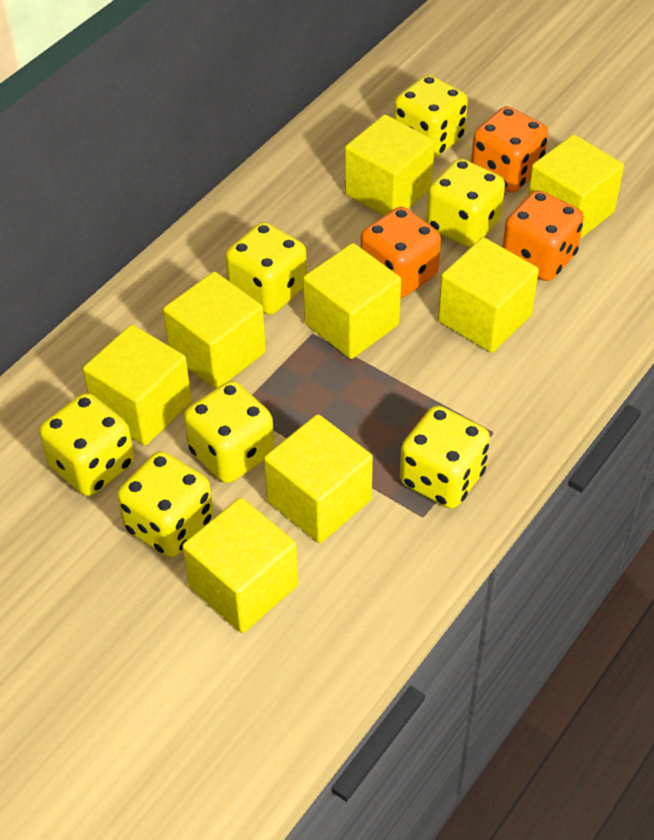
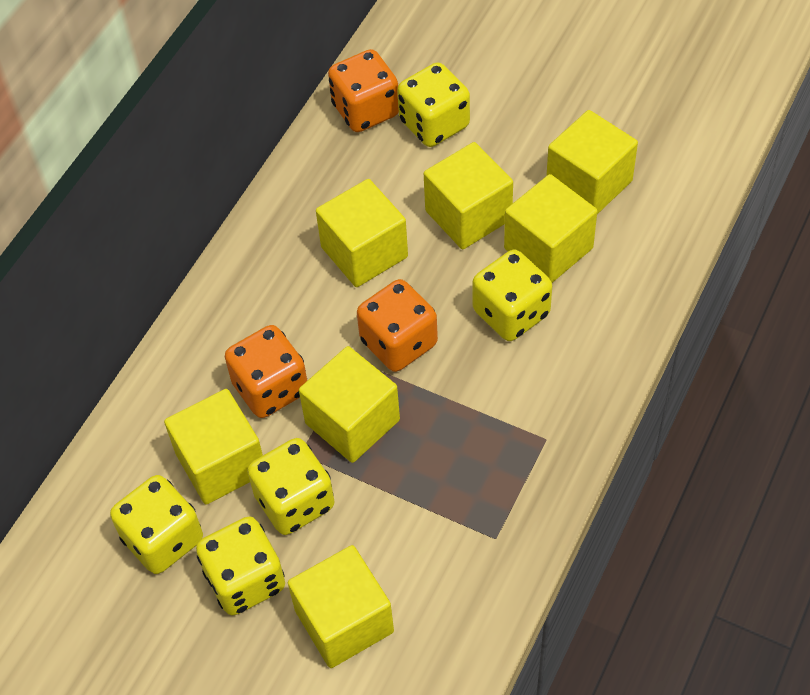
yellow cube: [83,325,192,446] [163,272,266,389] [182,498,298,633] [264,414,373,543] [303,243,401,359] [345,115,435,216] [438,237,539,353] [528,134,624,239] = 8 -> [164,389,263,505] [288,545,394,668] [299,346,400,463] [316,179,408,287] [424,142,513,249] [504,174,597,283] [547,110,638,214] = 7
yellow dice: [39,393,134,496] [117,451,213,557] [184,381,274,483] [225,222,307,315] [394,75,468,159] [400,405,490,509] [426,159,505,247] = 7 -> [110,475,203,574] [196,516,285,615] [247,438,334,535] [397,63,470,147] [472,250,552,341] = 5

